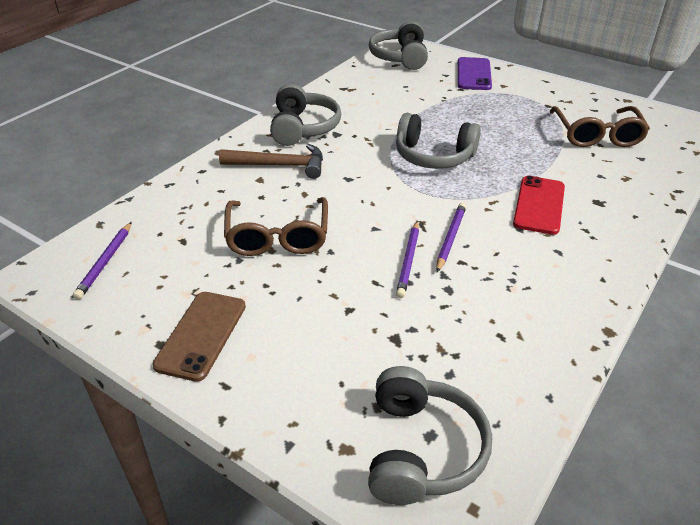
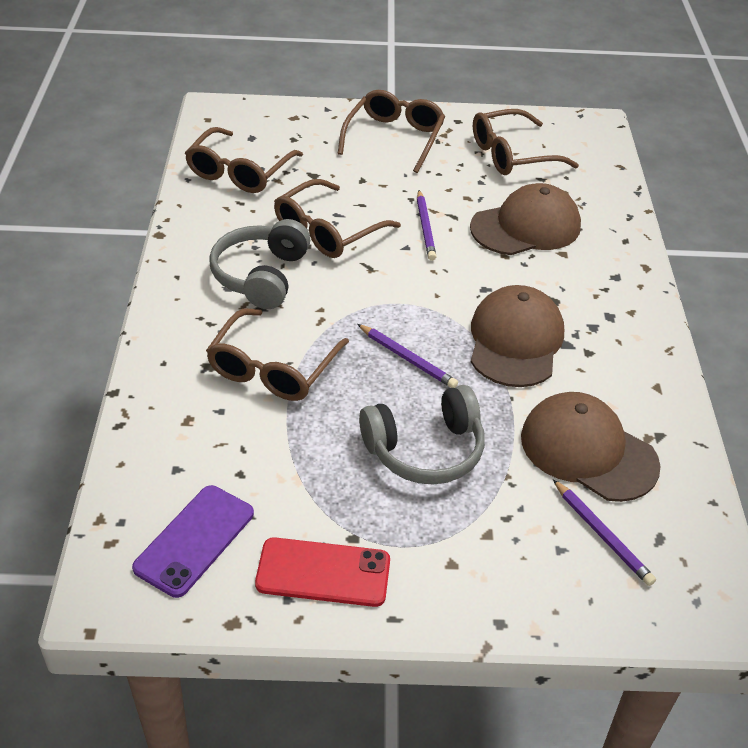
brown cap: none = 0 -> [470,183,581,255] [471,285,564,387] [521,392,661,502] = 3
brown glasses: [224,197,328,256] [549,106,650,147] = 2 -> [185,127,303,193] [206,308,349,401] [274,179,401,258] [338,90,445,173] [473,109,579,175] = 5
brown hammer: [219,144,323,179] = 1 -> none = 0
brown phone: [152,292,246,382] = 1 -> none = 0
grey headphones: [270,84,341,146] [368,366,492,505] [369,21,428,70] [396,113,481,169] = 4 -> [209,219,310,309] [359,385,485,485] = 2

